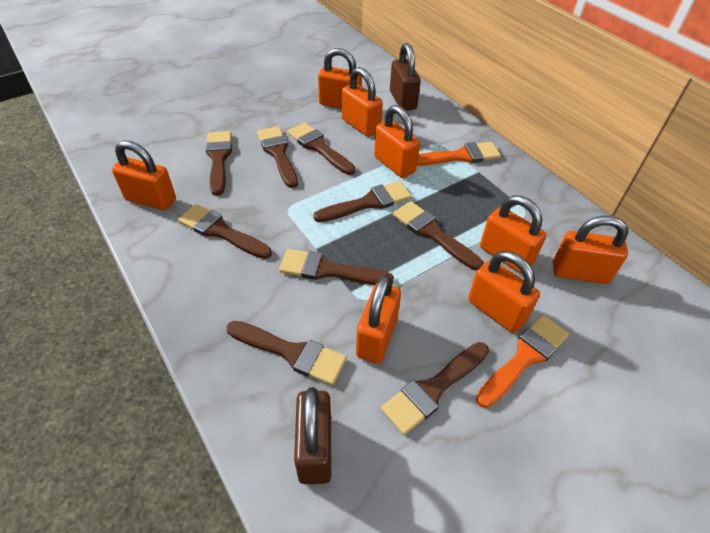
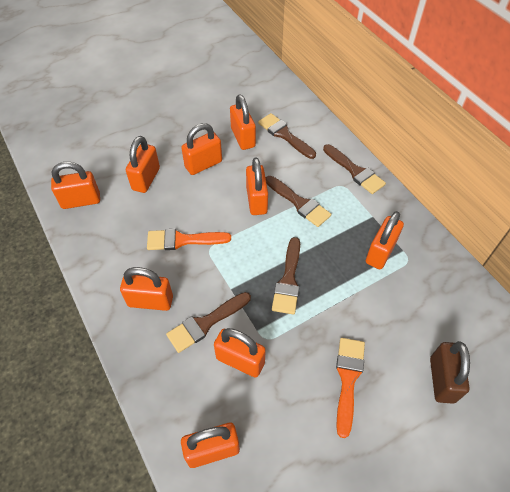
brown brush: [178,204,272,259] [206,131,232,196] [226,321,347,385] [257,126,298,188] [279,249,394,285] [287,122,356,175] [313,181,412,222] [381,342,489,435] [393,201,483,270] = 9 -> [166,292,251,353] [258,113,316,159] [266,176,331,227] [272,237,300,314] [323,144,386,194] = 5
brown padlock: [294,387,331,484] [390,43,421,111] = 2 -> [430,341,470,404] = 1
orange padlock: [112,141,176,211] [318,48,362,109] [342,67,383,137] [356,275,401,364] [374,105,420,178] [468,251,540,333] [480,195,547,273] [553,216,629,284] = 8 -> [51,162,100,209] [120,267,173,311] [126,136,160,193] [181,123,222,175] [181,423,240,468] [214,328,266,378] [230,94,256,150] [246,157,268,215] [366,211,404,269] = 9

